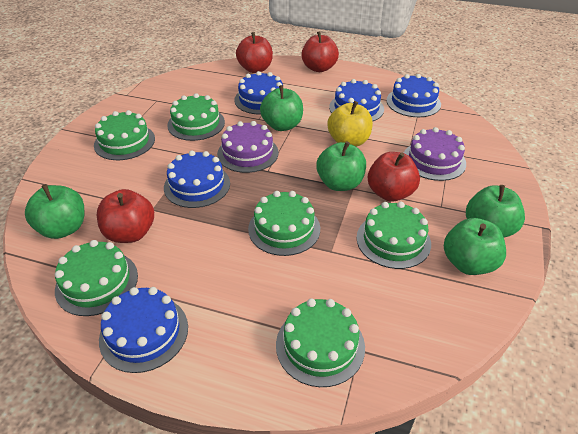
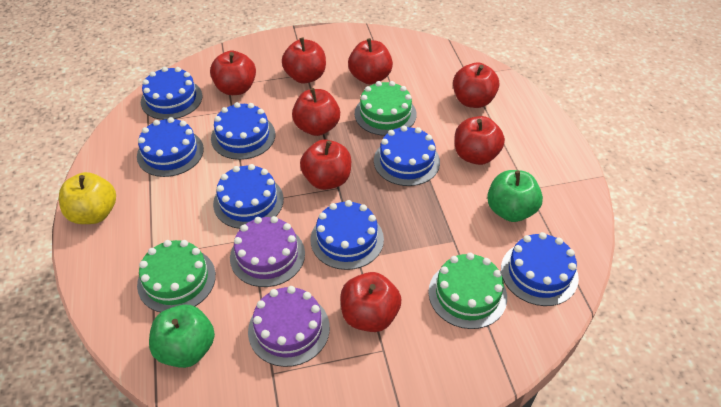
blue cake: [99,287,188,373] [164,150,230,208] [234,71,283,114] [329,79,384,121] [386,74,441,117] = 5 -> [137,117,204,177] [141,67,203,120] [211,102,275,160] [213,164,284,229] [310,200,384,270] [374,126,440,186] [501,232,579,306] = 7
green apple: [25,184,84,239] [260,85,303,131] [316,141,366,191] [444,218,506,275] [466,185,525,238] = 5 -> [149,305,215,368] [487,170,543,222] = 2
green cake: [55,240,138,316] [94,110,155,160] [167,93,225,141] [248,191,320,256] [276,298,365,387] [356,202,431,269] = 6 -> [137,240,216,313] [355,81,417,136] [428,253,507,329] = 3
red apple: [97,189,154,243] [236,32,273,73] [302,31,339,72] [368,152,420,202] = 4 -> [210,51,256,95] [282,38,326,84] [292,88,340,136] [300,140,351,190] [340,272,401,332] [348,38,393,84] [453,62,499,108] [455,116,505,165] = 8

